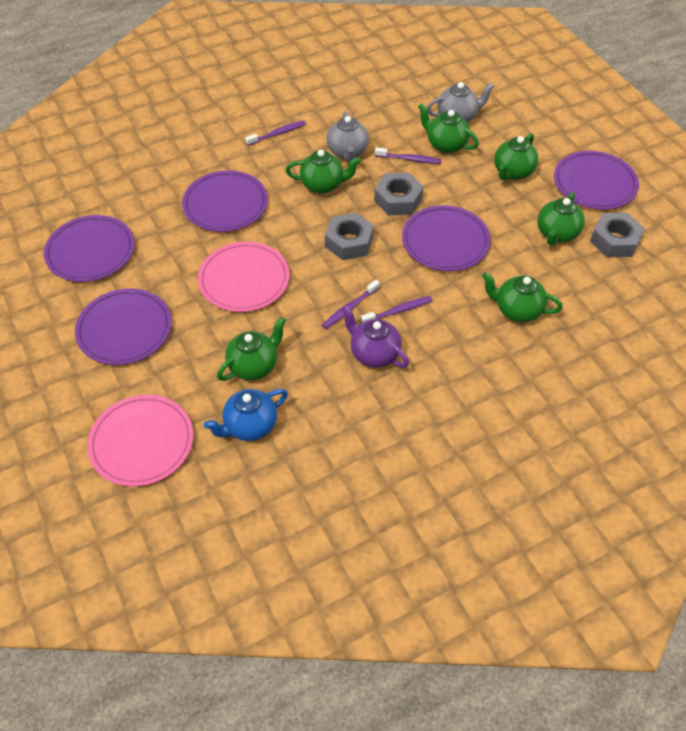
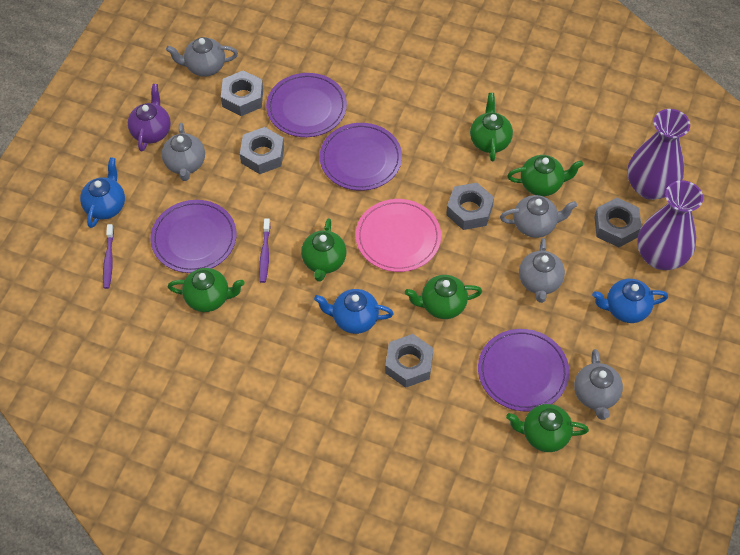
blue teapot: [204,389,288,441] = 1 -> [80,157,125,228] [314,289,394,334] [592,279,668,323] = 3
grey nut: [325,213,374,260] [374,173,423,215] [590,213,645,257] = 3 -> [221,70,263,116] [240,127,284,174] [385,334,434,388] [446,183,494,230] [594,198,642,247] = 5
grey teapot: [327,111,369,162] [427,82,495,122] = 2 -> [162,122,205,181] [166,37,238,77] [500,195,577,238] [519,238,565,303] [574,349,623,420] = 5
pink plate: [87,395,193,487] [198,242,290,312] = 2 -> [356,199,441,272] = 1
purple plate: [44,215,135,282] [75,288,172,365] [182,170,268,232] [402,205,491,271] [554,151,639,210] = 5 -> [150,200,237,273] [266,73,347,137] [320,123,402,191] [478,329,569,412] = 4
purple toothbrush: [245,121,306,146] [322,280,380,329] [361,296,433,323] [375,147,441,164] = 4 -> [103,224,114,289] [259,218,270,283] = 2
purple vase: none = 0 -> [627,109,690,200] [637,180,703,270] = 2

